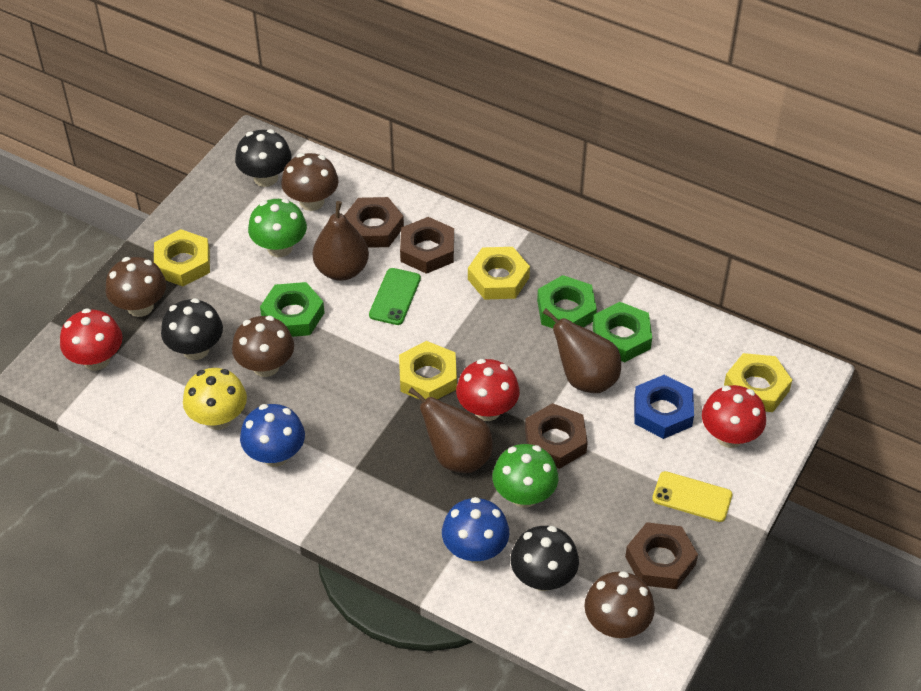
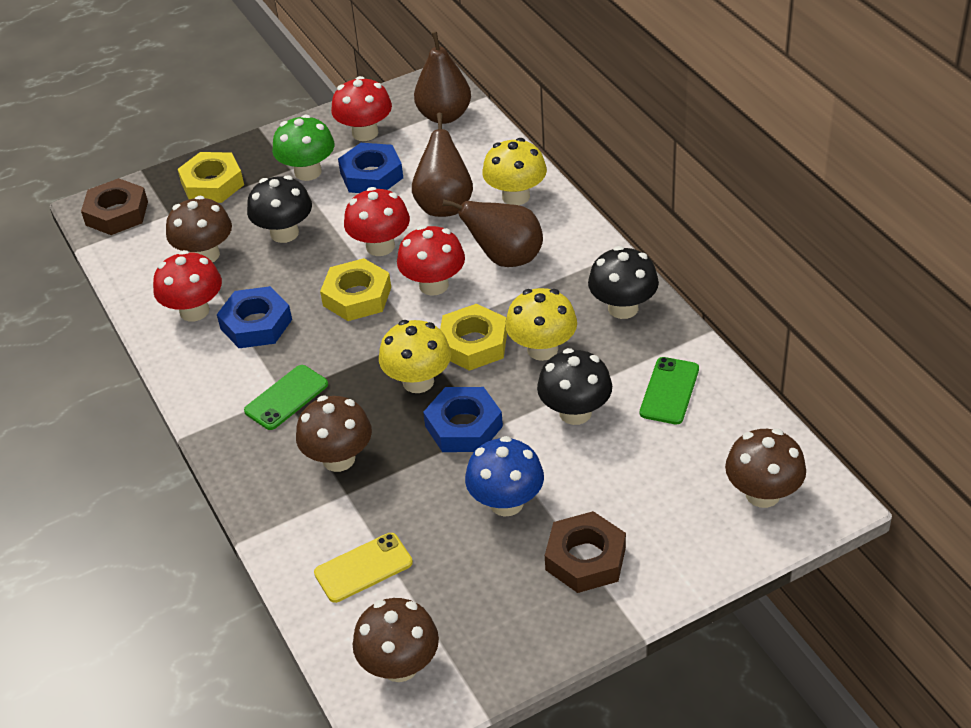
blue mushroom: [240,404,305,467] [442,497,509,563] = 2 -> [465,436,544,517] = 1
blue nut: [634,375,694,439] = 1 -> [217,286,292,348] [338,143,403,193] [423,387,503,452] = 3
brown nut: [344,197,404,248] [400,217,454,274] [525,403,588,469] [625,522,698,589] = 4 -> [81,178,148,235] [545,511,626,593] = 2
green mushroom: [248,199,307,257] [492,444,558,508] = 2 -> [272,115,335,181] = 1
green nut: [260,282,325,337] [537,275,597,328] [593,302,652,362] = 3 -> none = 0
green phone: [369,268,421,325] = 1 -> [244,365,328,430] [640,357,699,424] = 2
red mushroom: [60,308,123,371] [456,359,520,421] [702,385,766,448] = 3 -> [153,250,222,322] [331,76,392,141] [344,187,410,256] [397,225,465,296] = 4
yellow mushroom: [183,368,247,430] = 1 -> [379,320,451,393] [482,138,547,205] [505,288,577,361] = 3
yellow nut: [154,229,210,286] [399,341,457,400] [468,247,530,300] [724,353,792,412] = 4 -> [178,152,244,203] [320,258,391,321] [440,304,507,371] = 3

